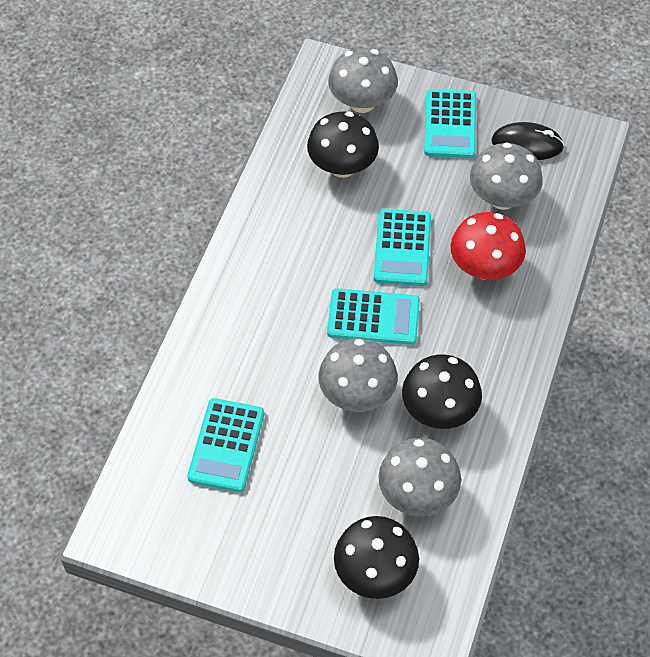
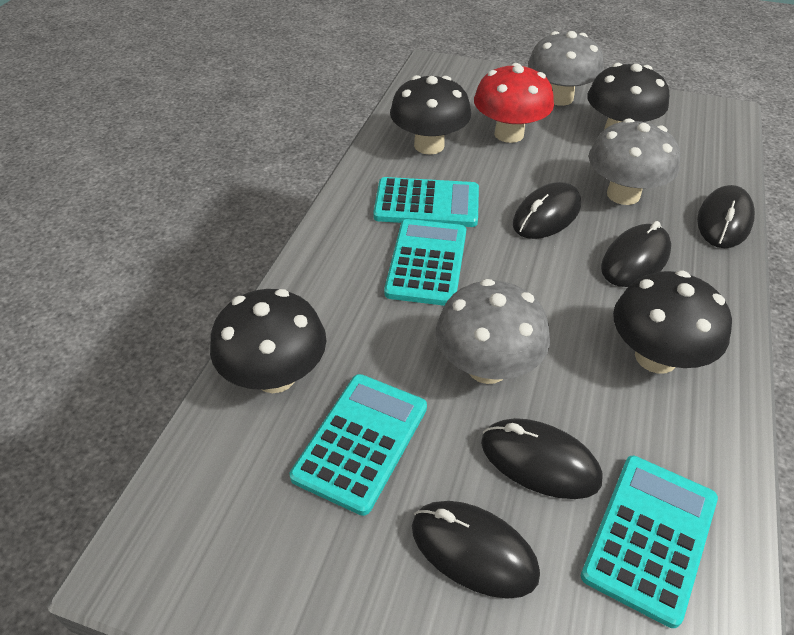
black mouse: [492,122,564,160] = 1 -> [412,501,540,599] [481,418,602,499] [513,182,581,239] [601,221,671,287] [697,185,755,248] = 5
black mushroom: [307,112,379,178] [334,516,419,599] [402,354,482,429] = 3 -> [210,289,326,393] [390,75,471,155] [587,63,669,130] [613,271,732,374] = 4
grey mushroom: [319,338,398,412] [328,48,398,113] [378,438,461,516] [470,143,543,210] = 4 -> [435,279,550,384] [528,31,604,106] [589,118,680,205] = 3

